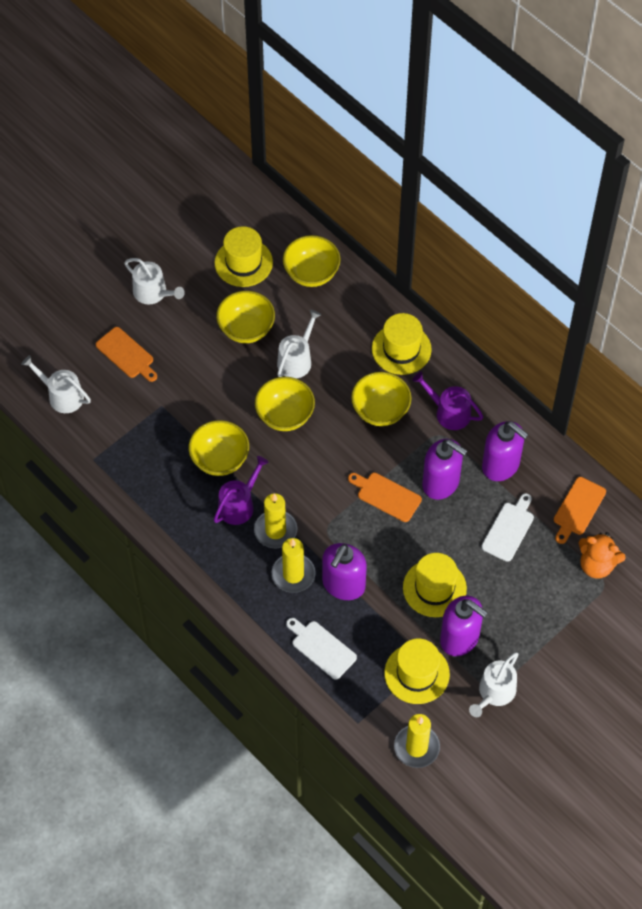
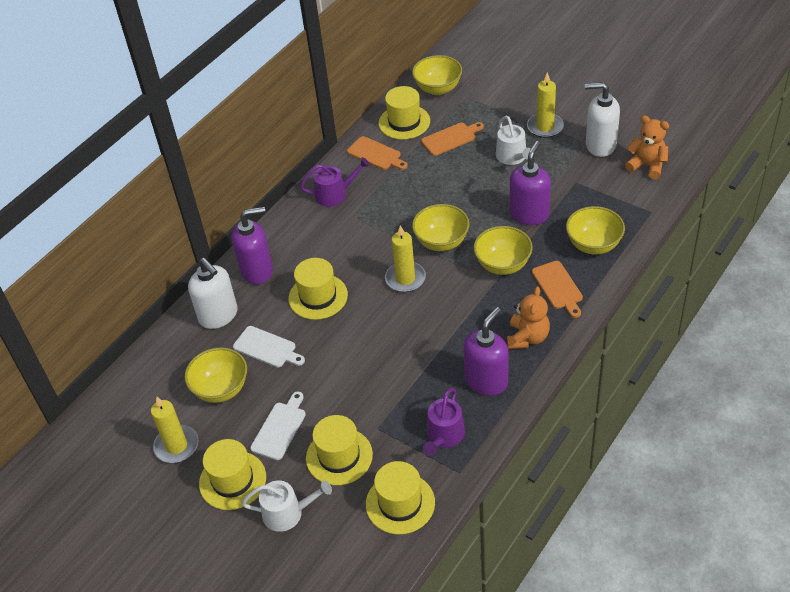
orange teddy bear: [578,532,626,579] = 1 -> [507,286,550,349] [625,115,669,179] = 2
purple soap dispenser: [322,543,367,600] [422,439,467,500] [440,595,488,656] [482,421,529,481] = 4 -> [232,207,273,285] [463,307,509,396] [510,141,551,225] = 3
white soap dispenser: none = 0 -> [188,258,238,329] [585,82,620,157] = 2
white watering can: [21,355,91,413] [124,258,185,304] [277,310,321,379] [469,652,519,717] = 4 -> [241,480,332,532] [496,116,531,165] = 2
yellow hat: [215,226,273,287] [372,313,432,375] [384,639,450,704] [403,553,467,617] = 4 -> [199,439,266,510] [289,258,348,320] [306,415,373,485] [366,461,435,535] [379,86,430,140] = 5

